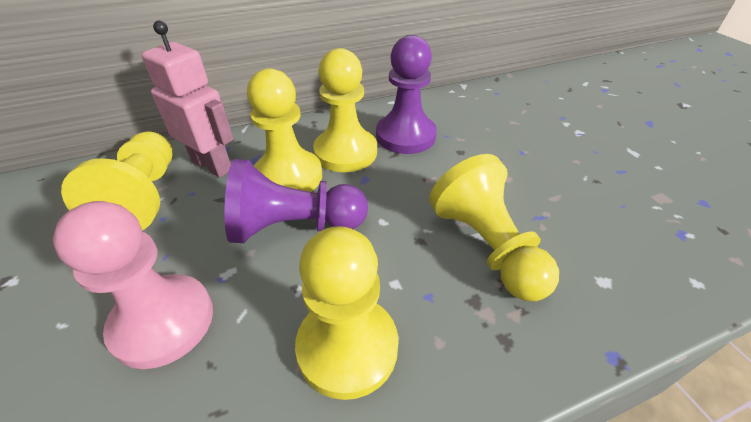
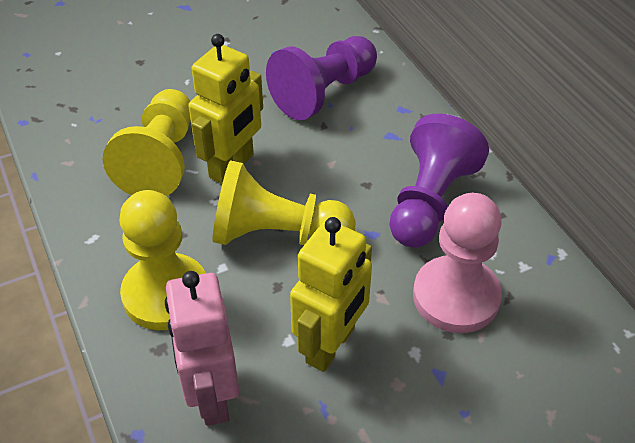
yellow pawn: [61,131,173,230] [247,68,322,192] [295,226,399,400] [313,48,377,172] [429,154,559,301] = 5 -> [102,89,191,196] [119,190,206,330] [212,160,356,245] = 3
yellow robot: none = 0 -> [188,34,263,184] [290,217,372,372] = 2

